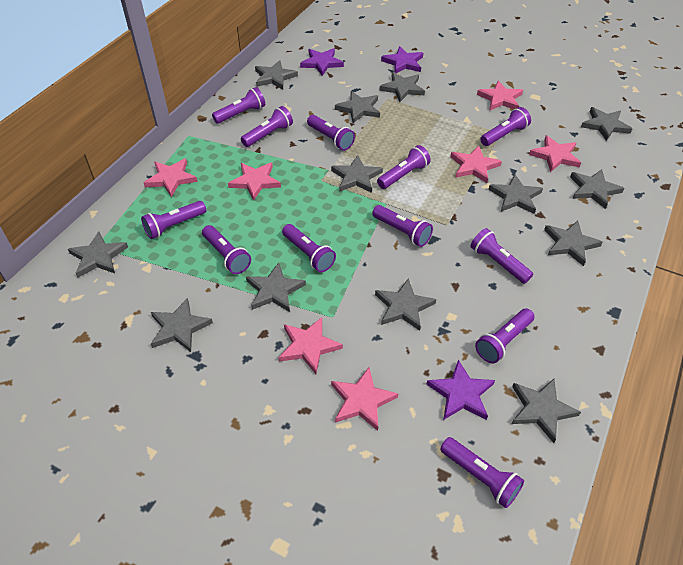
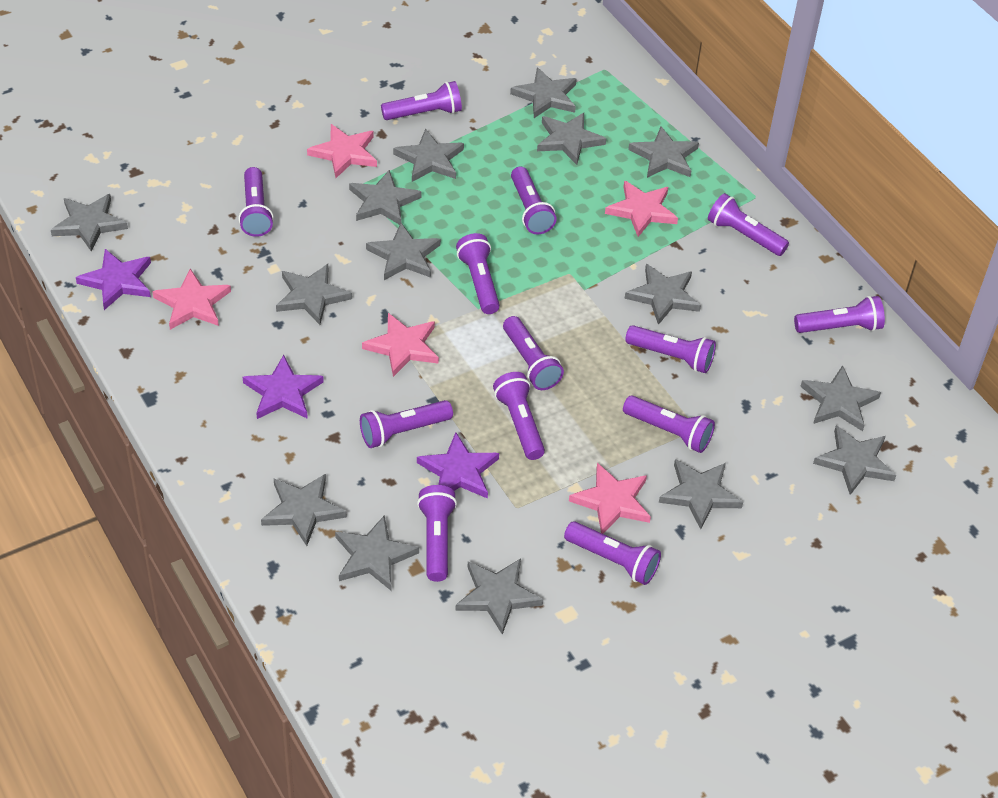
grey star: [68,231,128,278] [151,298,213,352] [246,263,306,312] [255,60,298,90] [331,155,383,193] [335,91,380,123] [375,278,436,331] [379,72,425,102] [488,174,543,214] [512,379,581,443] [544,221,603,266] [570,169,624,209] [581,107,632,141] = 13 -> [51,194,128,252] [261,474,347,546] [276,264,352,325] [335,516,419,591] [349,170,422,225] [366,223,441,280] [393,128,464,182] [455,559,543,635] [510,68,577,118] [537,113,606,165] [625,264,701,325] [628,126,699,178] [659,459,743,529] [800,365,881,431] [813,425,896,495] = 15
pink star: [144,158,198,197] [228,163,281,201] [278,317,343,374] [331,367,398,431] [450,146,502,183] [477,80,523,111] [529,135,581,172] = 7 -> [152,269,231,330] [307,124,377,178] [362,313,439,377] [569,463,651,534] [605,181,678,237] = 5
purple flashlight: [141,201,206,239] [202,225,251,274] [212,87,265,124] [241,106,293,147] [282,224,336,272] [307,115,355,151] [372,205,433,247] [377,145,431,189] [440,437,524,508] [471,228,533,284] [475,308,535,363] [480,107,531,146] = 12 -> [239,167,274,237] [360,400,453,448] [381,81,462,120] [417,485,457,582] [456,233,500,314] [493,372,545,460] [503,316,564,390] [511,167,557,234] [564,521,661,585] [623,396,715,453] [625,325,716,373] [708,193,789,256] [794,296,885,333] = 13

